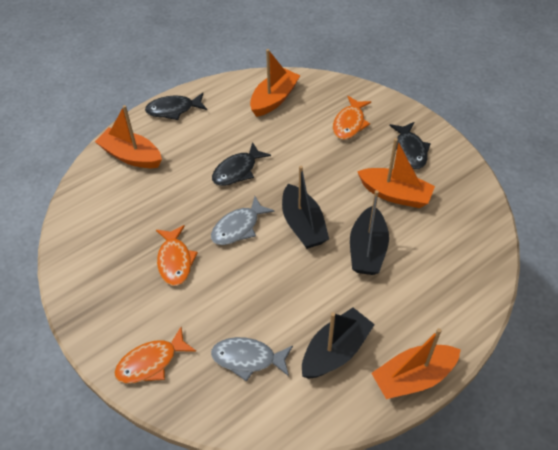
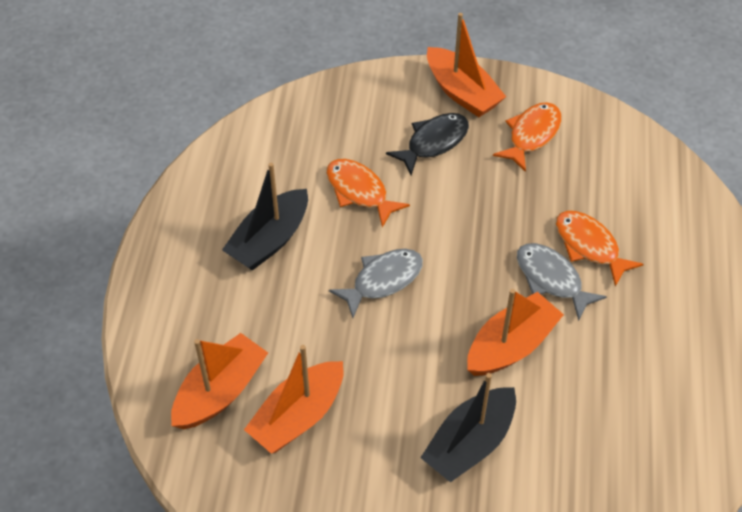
black boat: [282,166,329,249] [302,308,375,379] [350,190,389,275] = 3 -> [222,163,308,271] [420,373,516,482] = 2
black fish: [145,93,207,120] [212,142,271,186] [389,122,431,169] = 3 -> [386,113,469,175] = 1

